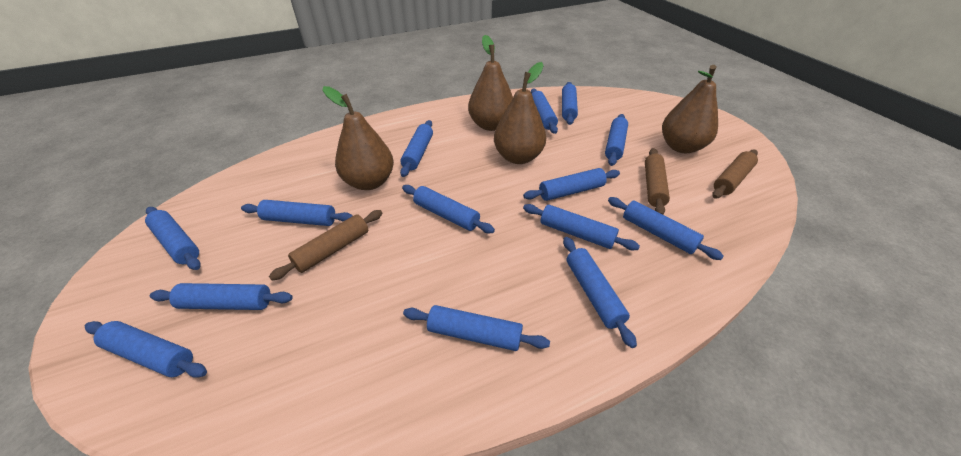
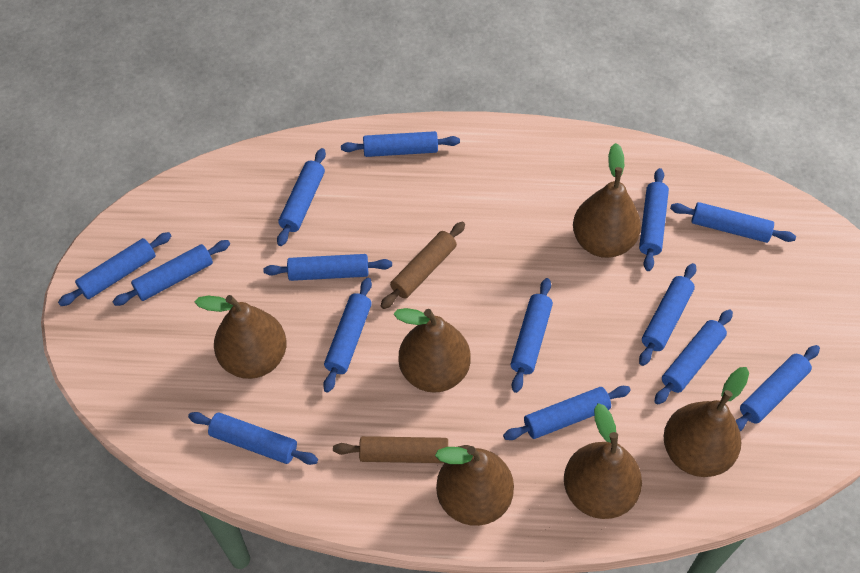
brown pear: [322,86,394,190] [468,35,513,131] [494,62,546,164] [662,65,718,153] = 4 -> [195,295,287,379] [394,308,471,393] [435,446,514,526] [564,403,642,519] [573,143,641,258] [664,367,749,477] = 6
brown rolling pin: [269,210,382,280] [645,148,670,215] [712,149,758,198] = 3 -> [333,436,470,463] [381,222,465,309] = 2

